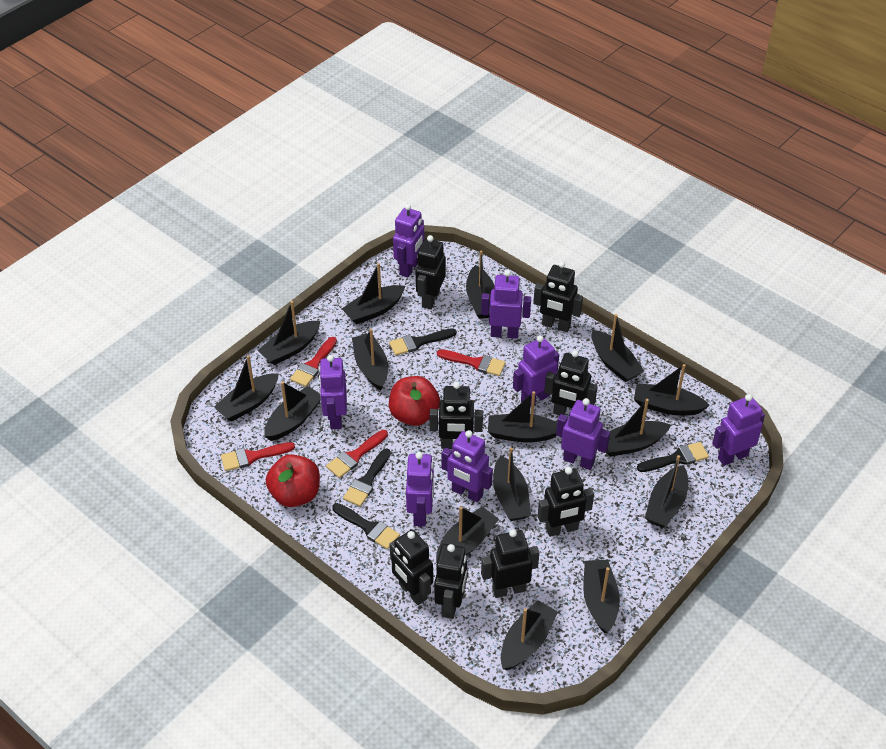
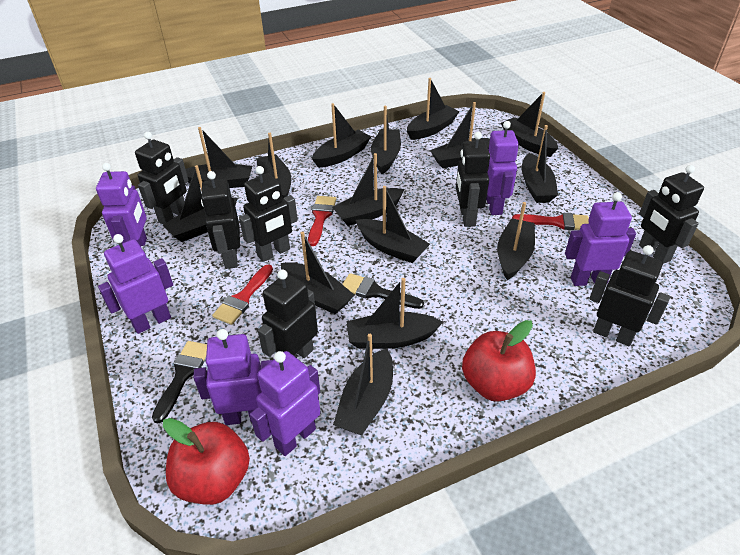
black brush: [332,503,400,549] [343,448,391,507] [389,328,457,356] [637,442,709,472] = 4 -> [152,341,207,424] [342,273,424,309] = 2
black robot: [390,529,433,605] [416,235,445,309] [430,382,483,449] [434,544,467,619] [481,529,539,598] [533,261,583,332] [538,467,594,537] [544,350,598,415] = 8 -> [135,132,188,224] [201,171,240,269] [239,166,298,262] [258,270,318,358] [456,132,490,227] [589,245,670,346] [639,165,704,264] = 7
purple robot: [319,355,347,429] [393,204,424,278] [406,452,434,527] [442,430,493,502] [481,270,531,339] [513,335,559,406] [556,398,610,470] [712,394,765,466] = 8 -> [96,163,147,246] [98,234,173,334] [193,329,272,425] [250,351,321,456] [486,121,519,215] [565,192,636,286] = 6
red brush: [221,442,295,471] [290,337,337,387] [326,430,388,478] [437,349,506,376] = 4 -> [212,264,273,325] [308,196,336,246] [512,213,589,230] = 3

